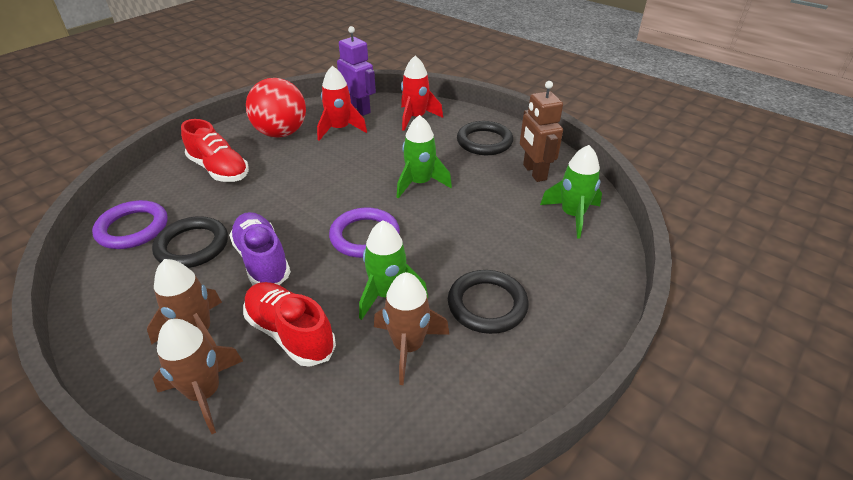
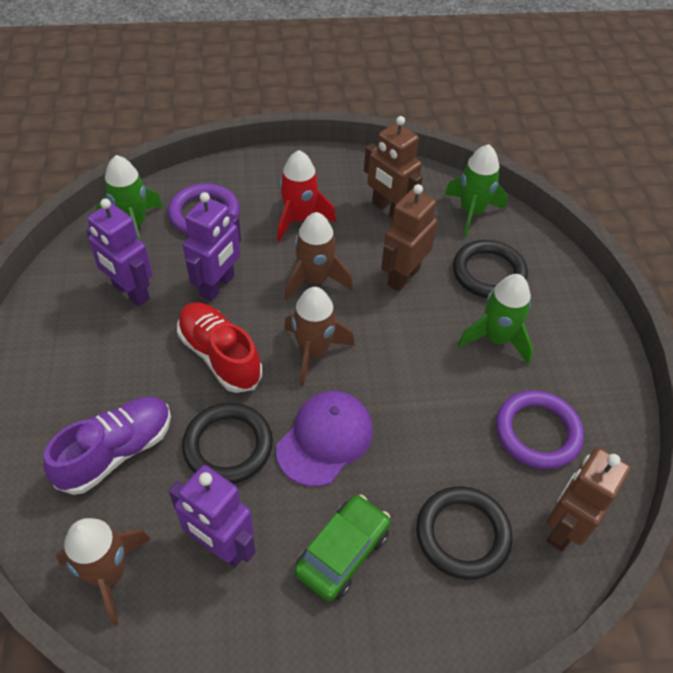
brown robot: [520,81,563,182] = 1 -> [364,116,423,218] [381,184,438,291] [547,447,631,551] = 3
green car: none = 0 -> [294,495,391,601] = 1
purple cap: none = 0 -> [276,391,373,487] = 1
purple robot: [337,26,376,116] = 1 -> [86,199,152,306] [169,465,256,567] [183,192,241,301] = 3
red ball: [246,78,306,138] = 1 -> none = 0
red rocket: [317,66,367,141] [401,55,443,131] = 2 -> [277,150,336,242] = 1
red shoe: [181,119,249,182] [243,282,336,367] = 2 -> [177,303,262,393] = 1

